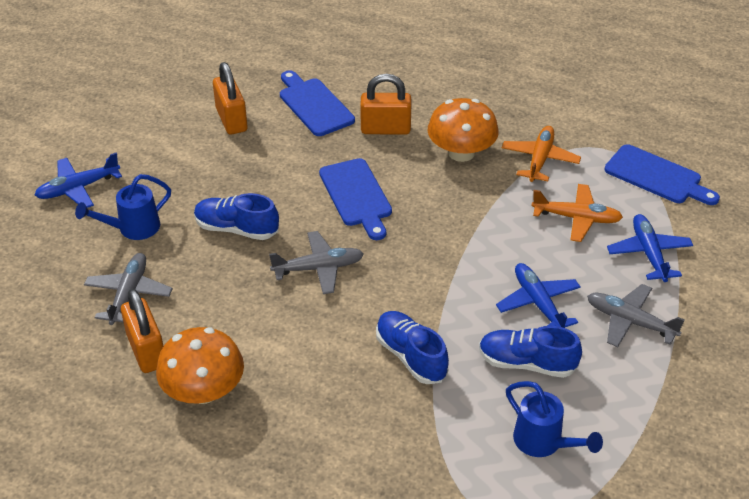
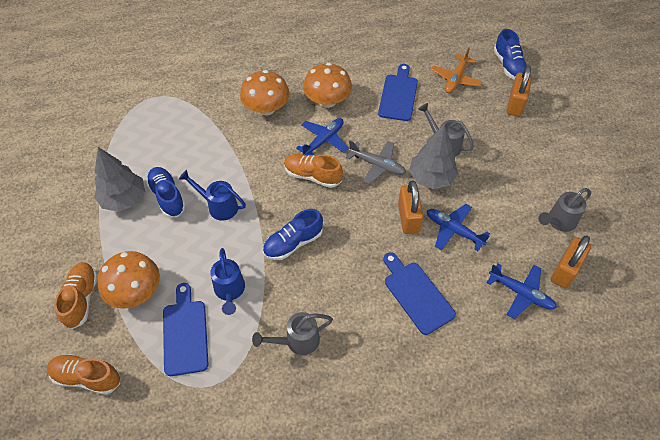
grey plane: [84,253,173,325] [269,231,364,294] [587,284,685,347] = 3 -> [346,141,406,184] = 1
grey tree: none = 0 -> [94,147,145,212] [409,125,458,189] = 2
grey watering can: none = 0 -> [252,312,333,355] [418,103,474,157] [538,188,591,232] = 3
orange mushroom: [156,327,244,404] [428,98,499,162] = 2 -> [97,251,160,309] [240,70,290,115] [303,63,352,108] = 3
orange plane: [502,126,581,182] [532,184,623,242] = 2 -> [431,47,483,93] = 1
orange shoe: none = 0 -> [47,354,121,395] [54,262,98,329] [284,154,343,188] = 3

